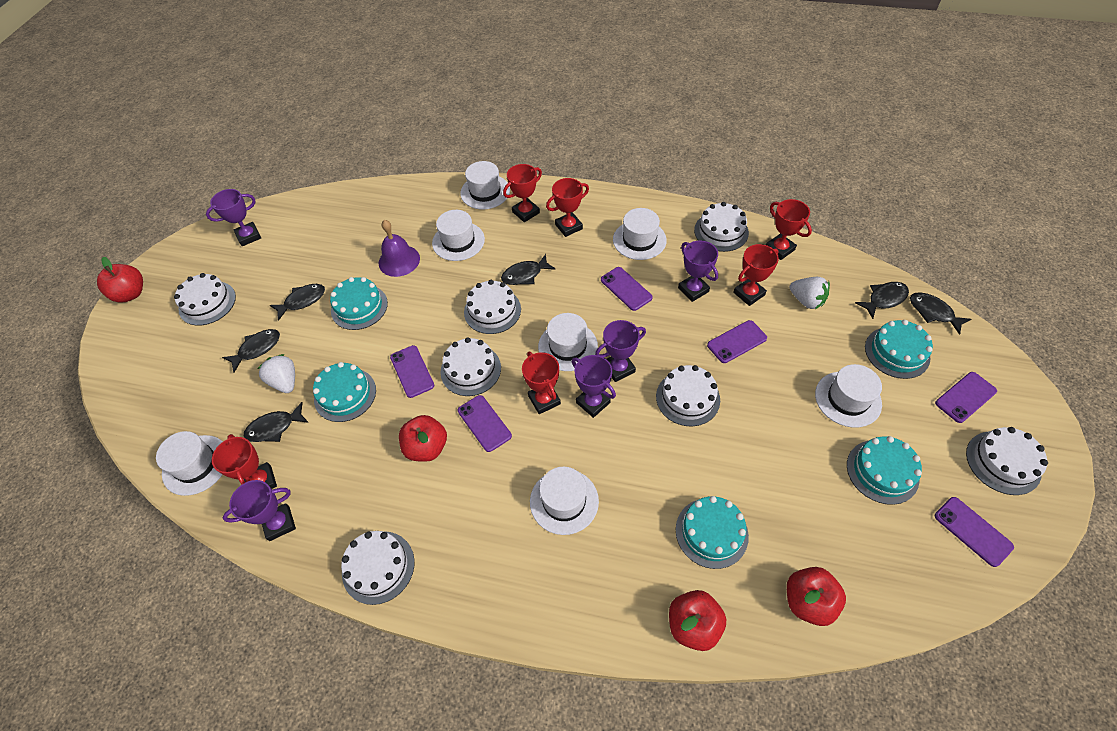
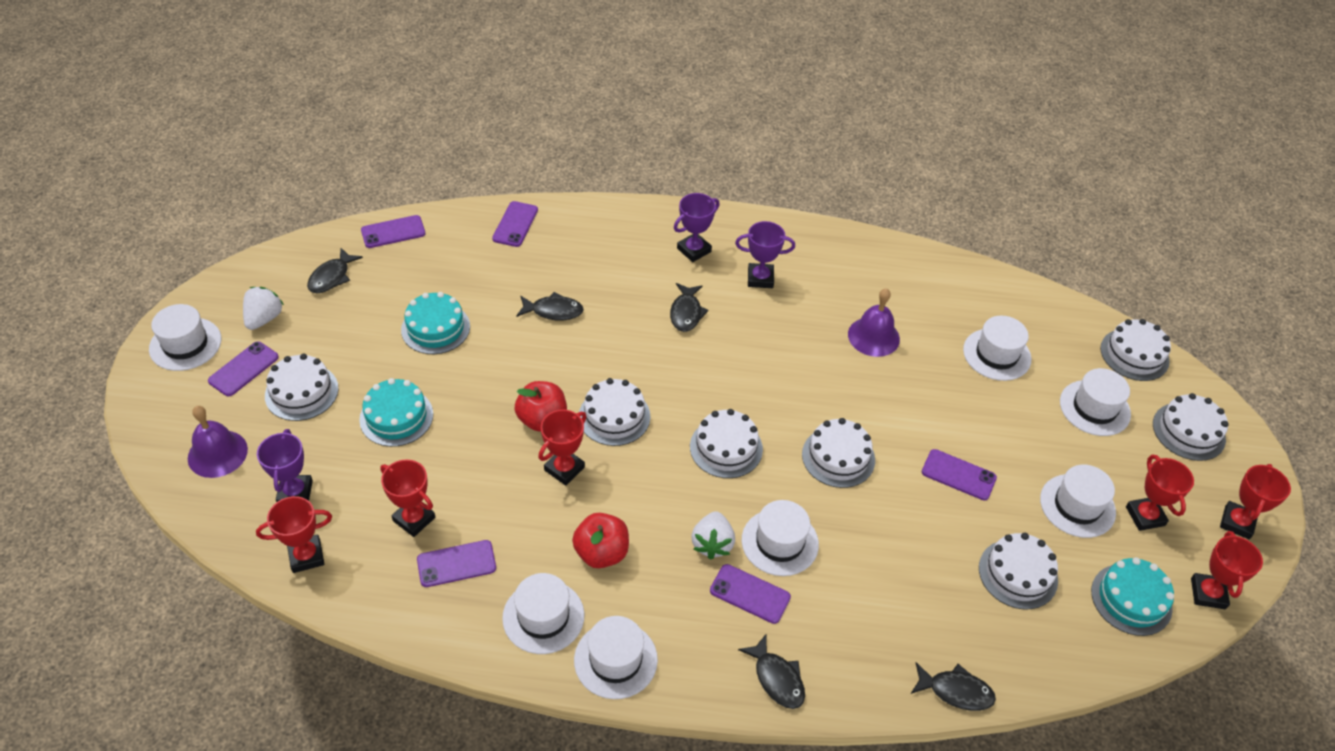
black fish: [222,329,280,372] [244,402,309,442] [269,284,325,321] [501,254,556,285] [855,282,909,319] [910,292,972,335] = 6 -> [307,248,363,293] [516,292,584,320] [670,283,709,332] [738,634,805,709] [911,662,996,711] = 5
purple bell: [379,220,420,277] = 1 -> [188,406,248,478] [848,288,900,357] = 2
purple trophy: [206,189,261,246] [222,480,296,541] [572,355,616,418] [595,320,646,382] [678,240,718,302] = 5 -> [257,429,313,502] [674,193,720,262] [735,221,795,288] = 3
red apple: [97,257,143,303] [399,415,447,462] [669,590,726,651] [787,567,846,626] = 4 -> [515,381,567,432] [572,513,629,568] = 2
turquoise cake: [313,362,376,422] [330,277,388,330] [676,496,749,569] [847,436,922,505] [865,320,933,379] = 5 -> [359,378,433,447] [401,292,470,354] [1091,557,1174,636] = 3

